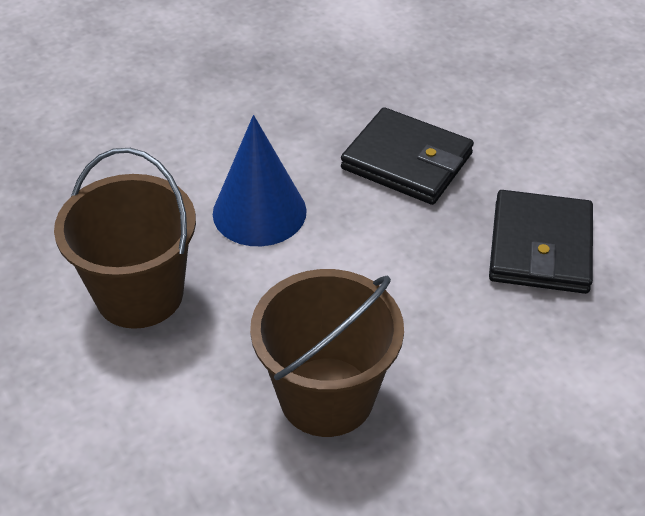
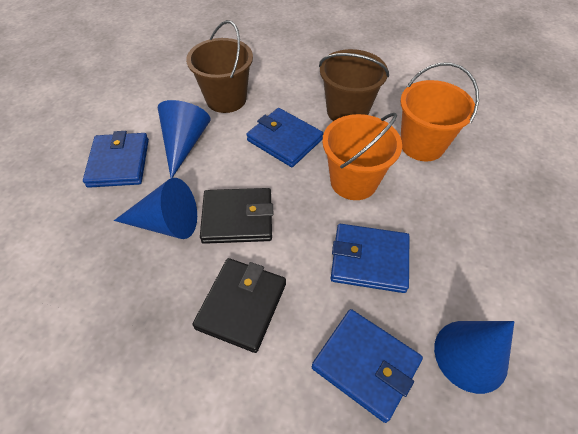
blue cone: [213,115,307,246] = 1 -> [114,178,197,239] [158,100,210,178] [434,321,515,394] = 3
blue wallet: none = 0 -> [83,131,149,188] [246,108,323,167] [312,309,423,423] [331,224,409,293] = 4
orange bucket: none = 0 -> [322,113,402,200] [400,63,479,161] = 2

